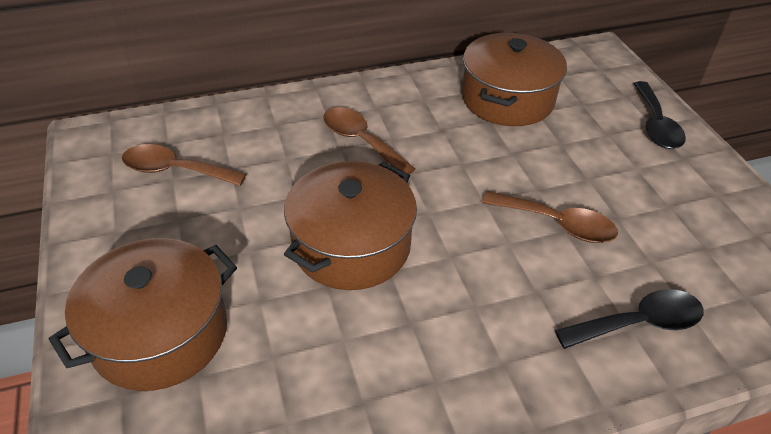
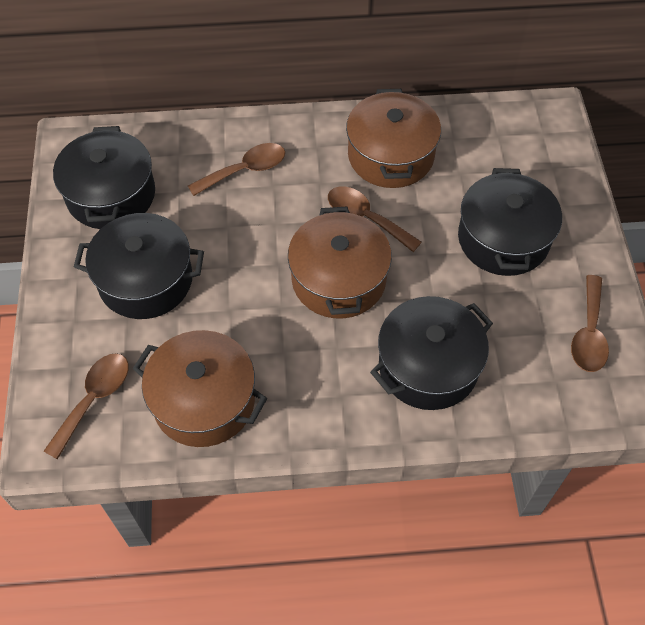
black pot: none = 0 -> [53,126,155,229] [74,213,204,319] [370,296,493,410] [458,168,562,276] = 4
black spoon: [555,289,704,349] [633,81,686,149] = 2 -> none = 0
brown spoon: [122,144,246,186] [323,107,415,175] [482,191,618,243] = 3 -> [43,353,129,460] [188,143,285,196] [328,186,422,252] [571,275,609,372] = 4

